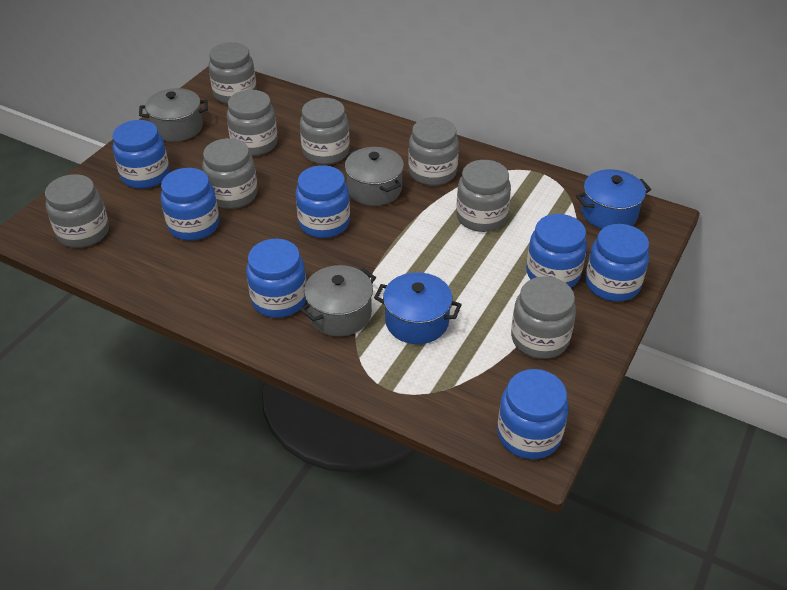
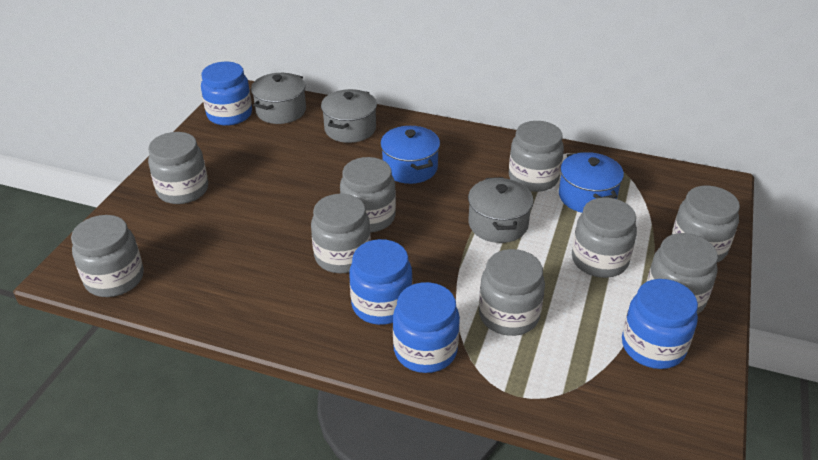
blue jar: [113,120,170,189] [161,168,219,241] [246,239,307,318] [296,165,350,238] [497,369,569,459] [526,214,587,287] [585,224,649,302] = 7 -> [201,62,252,126] [349,239,413,325] [393,282,460,373] [622,279,698,369] = 4
grey jar: [45,174,109,248] [202,138,258,209] [208,42,257,104] [227,90,278,156] [300,98,349,165] [408,117,459,186] [456,160,511,232] [511,276,576,359] = 8 -> [71,215,144,297] [148,132,208,204] [311,194,371,273] [340,157,396,232] [479,249,545,336] [509,121,564,192] [572,198,637,278] [647,233,718,314] [671,186,740,262] = 9

